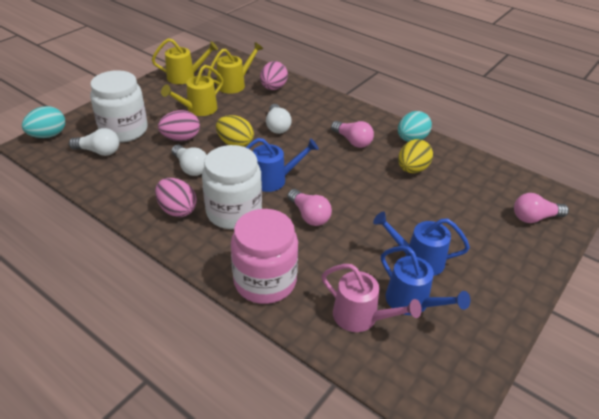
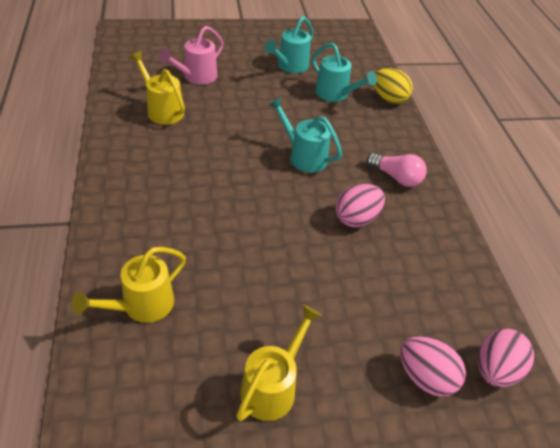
blue watering can: [245,138,319,192] [373,212,470,276] [381,246,470,315] = 3 -> none = 0
pink jar: [231,209,298,304] = 1 -> none = 0
pink light bulb: [288,189,332,226] [331,121,374,148] [514,193,569,223] = 3 -> [366,153,427,187] = 1
turquoise egg: [22,106,65,138] [398,111,432,142] = 2 -> none = 0
turquoise watering can: none = 0 -> [265,16,313,73] [269,97,342,172] [312,43,377,102] = 3
white jar: [90,70,148,143] [202,145,262,229] = 2 -> none = 0
white light bulb: [69,128,119,156] [172,145,207,176] [266,104,292,134] = 3 -> none = 0
yellow egg: [216,115,254,147] [398,139,433,173] = 2 -> [373,68,413,104] = 1

